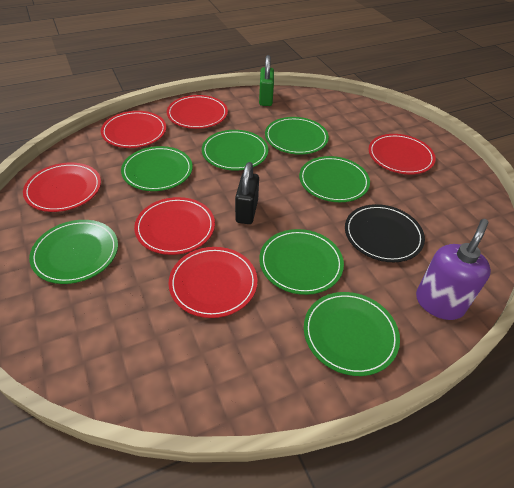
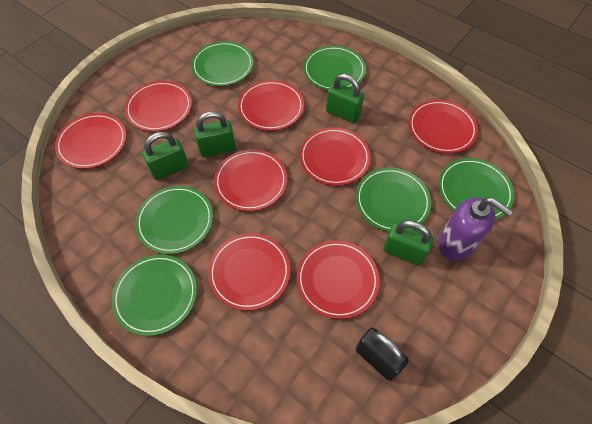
black plate: [345,204,425,262] = 1 -> none = 0
green padlock: [259,55,274,106] = 1 -> [142,132,189,180] [194,111,236,157] [326,74,364,123] [383,220,434,265] = 4
green plate: [29,220,118,284] [121,146,193,191] [202,130,268,170] [259,229,344,295] [265,117,329,155] [299,156,370,202] [304,292,400,376] = 7 -> [111,255,197,336] [135,186,213,254] [191,41,254,86] [303,46,366,90] [356,168,431,232] [439,158,514,220] = 6
red plate: [23,162,101,212] [101,111,166,148] [134,197,215,255] [167,95,228,129] [169,247,258,318] [368,134,436,175] = 6 -> [55,113,126,169] [125,81,192,132] [208,233,290,310] [214,149,287,211] [238,80,304,131] [297,240,380,319] [300,127,371,186] [409,100,478,153] = 8

